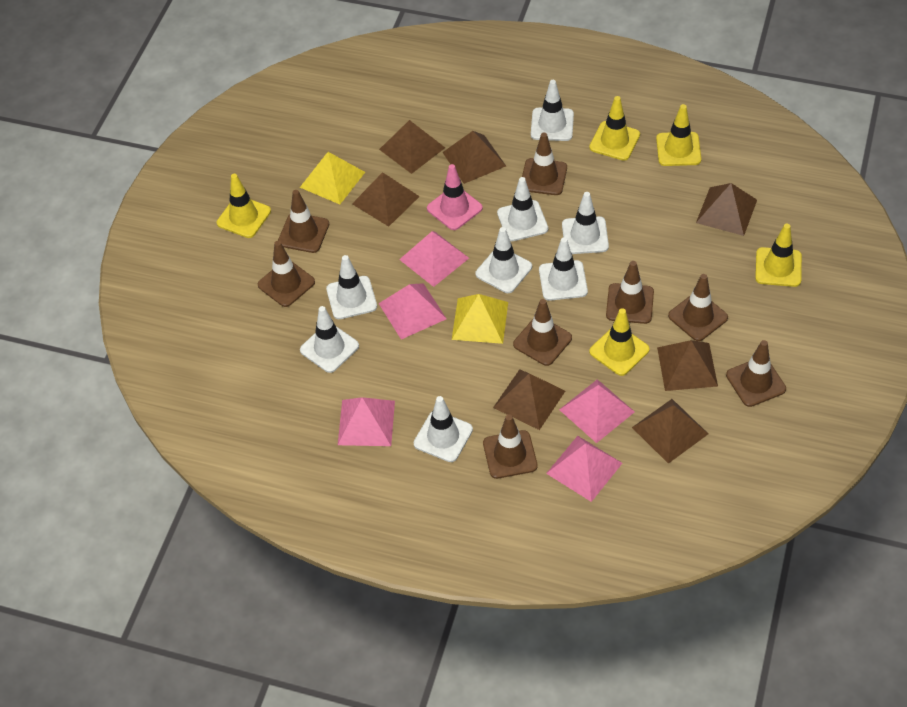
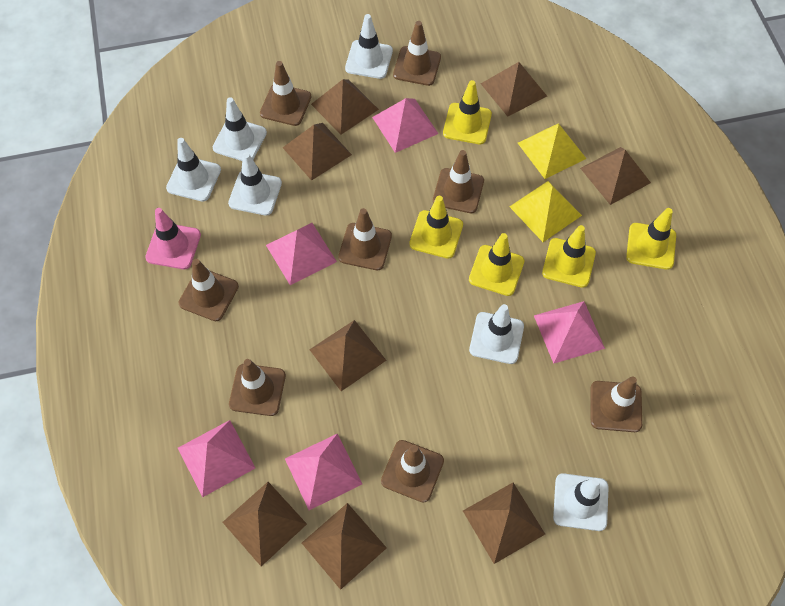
brown pyramid: [352,172,420,227] [379,120,445,174] [442,131,506,184] [493,369,565,430] [632,399,708,464] [657,340,718,391] [696,183,757,236] = 7 -> [222,482,307,566] [283,123,352,181] [302,503,387,590] [309,320,387,391] [311,79,379,135] [463,483,545,564] [481,62,547,117] [580,147,651,205] = 8
white traffic cone: [300,306,359,373] [326,255,377,319] [413,396,473,462] [476,227,532,293] [497,177,548,241] [531,80,574,141] [539,237,588,301] [562,192,609,254] = 8 -> [166,138,221,202] [213,97,267,161] [228,152,282,216] [345,14,393,79] [469,304,524,364] [553,473,609,531] = 6

